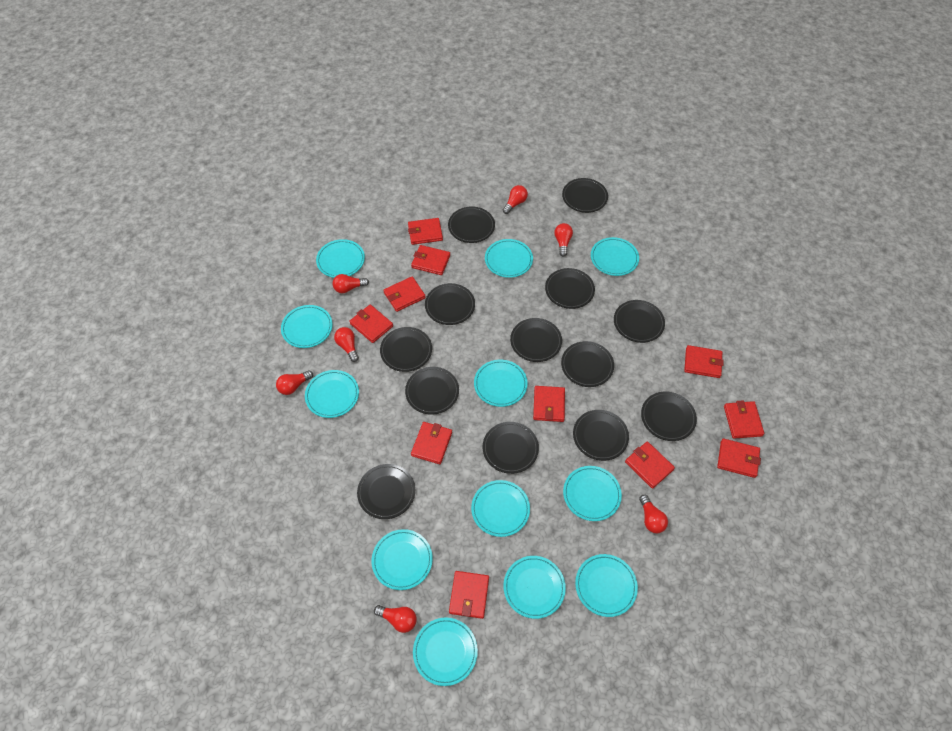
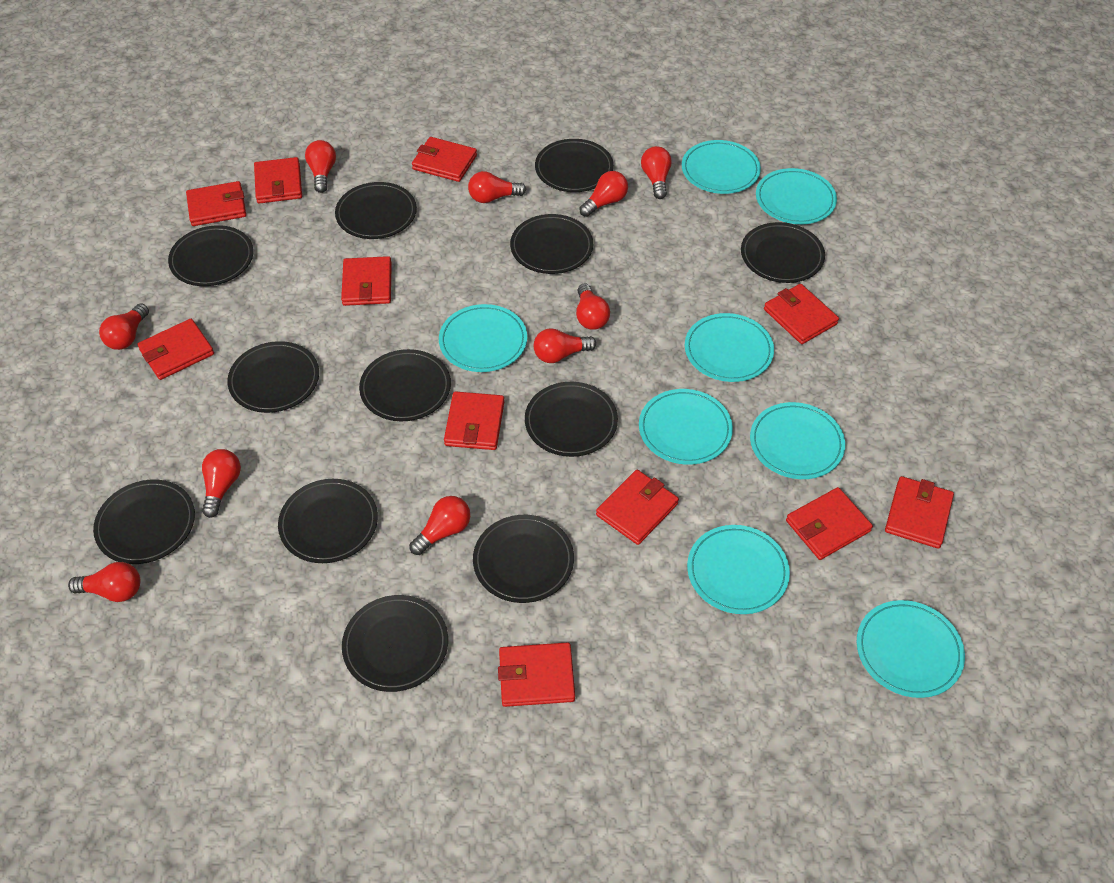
black plate: [357,464,415,519] [380,327,432,372] [405,367,459,415] [425,283,475,325] [448,206,495,243] [483,422,539,474] [510,318,562,362] [545,268,595,309] [561,341,614,387] [562,178,608,213] [573,410,629,461] [614,300,665,343] [641,392,697,441] = 13 -> [93,480,195,564] [168,225,253,286] [227,341,319,413] [278,479,378,563] [335,182,417,239] [342,595,448,692] [359,349,451,421] [473,515,574,603] [510,214,593,274] [525,382,618,457] [535,139,614,192] [741,222,825,283] = 12
red light bulb: [276,370,313,395] [333,274,369,293] [334,327,359,362] [374,605,417,633] [503,185,528,214] [554,223,573,257] [639,495,668,533] = 7 -> [68,562,140,602] [99,303,149,350] [202,449,241,518] [305,140,336,193] [409,496,470,555] [468,171,526,203] [534,328,596,363] [576,283,610,330] [579,171,628,217] [641,146,672,199] = 10
turquoise plate: [281,305,333,348] [305,370,359,418] [316,239,365,278] [372,529,433,590] [413,618,478,686] [471,480,530,537] [474,360,528,407] [485,239,533,278] [503,556,566,619] [563,466,622,521] [575,554,638,617] [591,237,639,276] = 12 -> [439,304,527,372] [639,389,733,465] [682,140,761,194] [685,313,774,382] [687,525,790,614] [750,402,845,479] [756,168,837,224] [857,600,965,698] = 8

